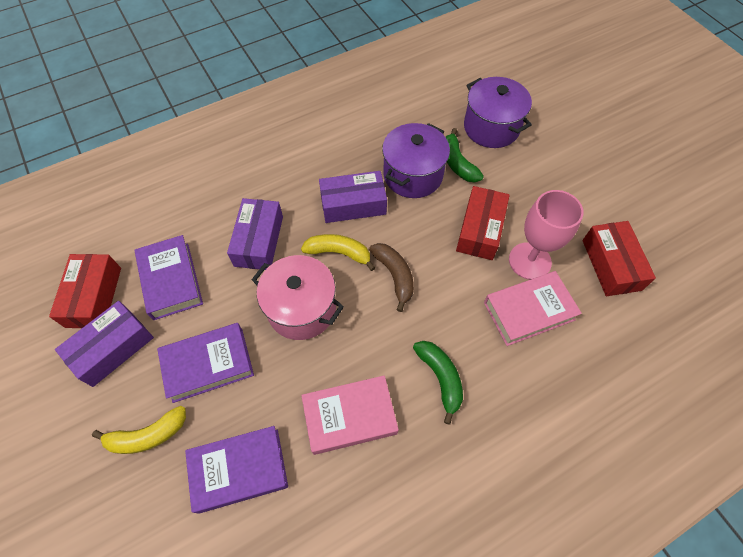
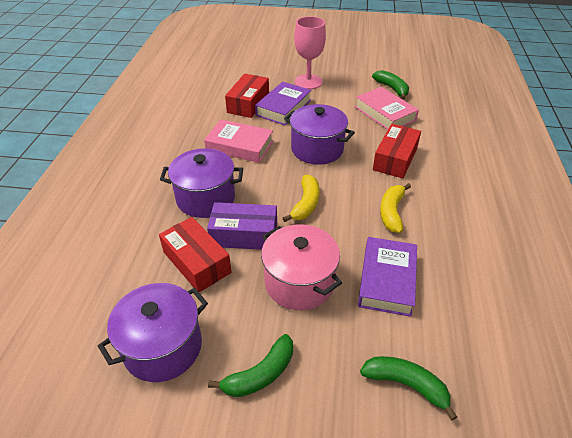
brown banana: [369,243,414,312] = 1 -> none = 0
green banana: [413,341,463,424] [446,128,484,183] = 2 -> [208,334,293,397] [360,356,457,421] [372,70,409,100] = 3
purple book: [134,235,203,320] [157,323,254,403] [185,426,288,514] = 3 -> [255,82,312,126] [358,237,417,317] = 2
purple box: [55,301,154,387] [227,198,283,270] [319,171,387,223] = 3 -> [207,202,277,250] = 1
purple pot: [382,123,450,198] [464,77,532,148] = 2 -> [98,283,208,382] [160,148,243,218] [284,104,355,165] = 3

